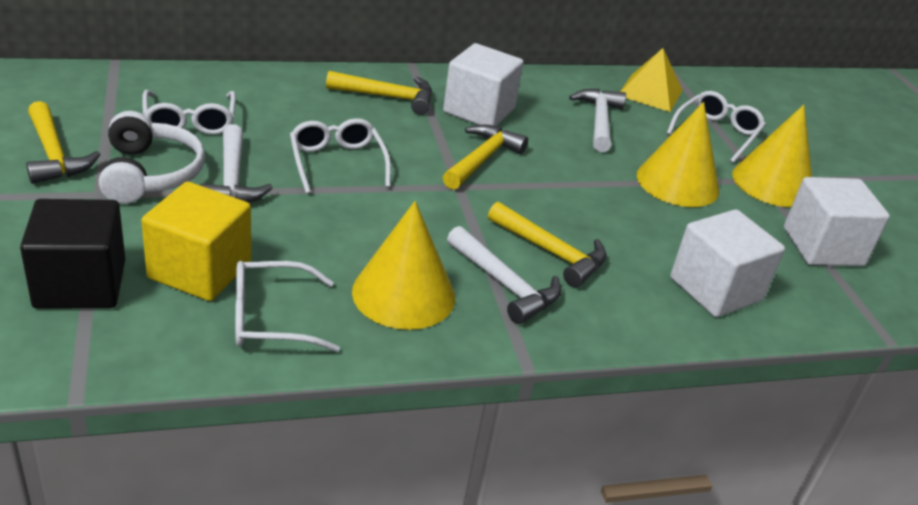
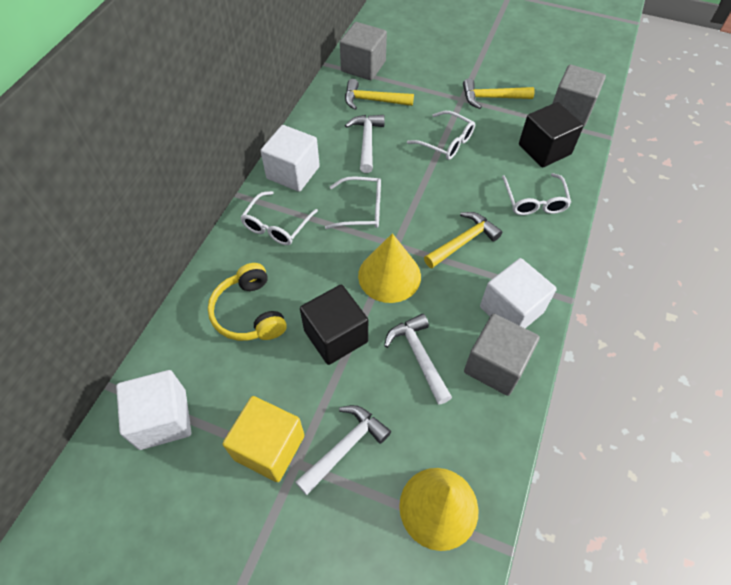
black cube: [20,199,125,309] = 1 -> [300,285,368,365] [519,102,584,167] = 2
grey cube: none = 0 -> [340,22,387,80] [464,314,540,396] [552,65,606,126] = 3
white headphones: [99,111,205,204] = 1 -> none = 0
yellow cone: [352,201,455,330] [637,102,719,207] [732,105,812,207] = 3 -> [358,233,421,303] [399,468,479,551] = 2
yellow hammer: [26,101,101,184] [326,71,432,115] [443,124,528,190] [488,202,607,287] = 4 -> [345,79,414,110] [424,212,502,268] [463,78,535,109] = 3
yellow headphones: none = 0 -> [208,263,287,341] = 1
yellow pyramid: [620,48,682,112] = 1 -> none = 0

